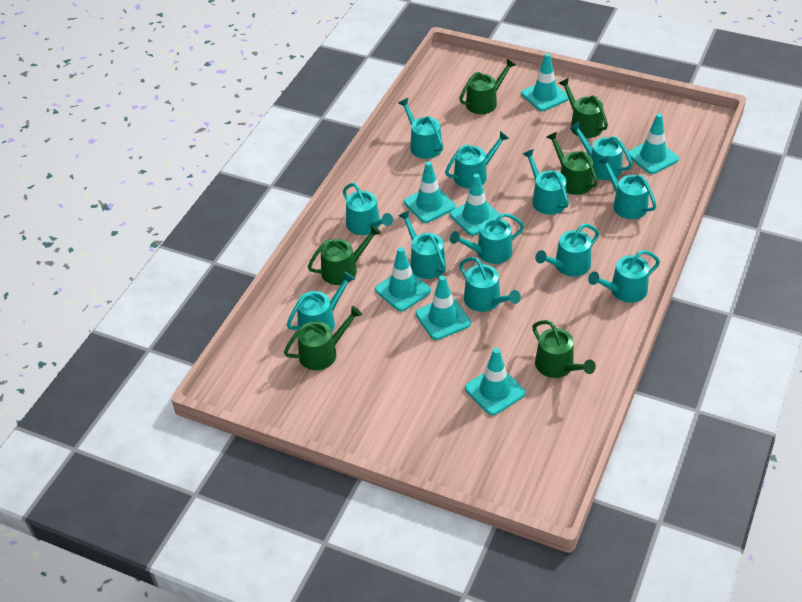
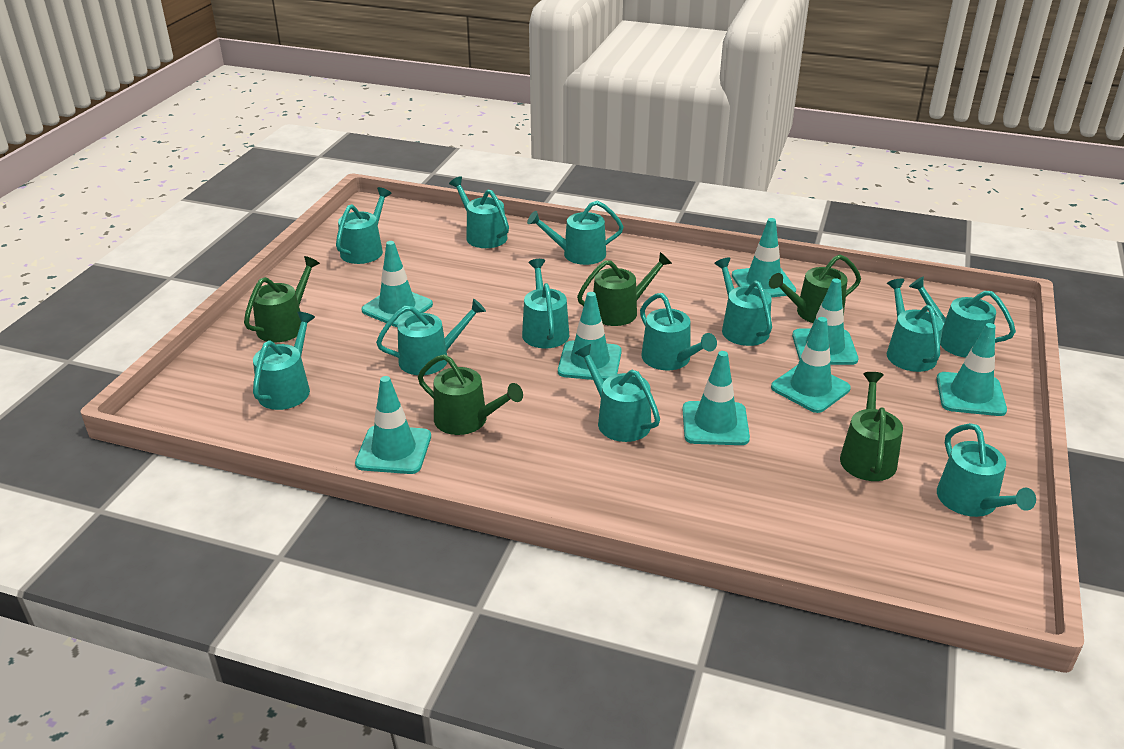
green watering can: [284,306,362,370] [308,225,381,285] [459,59,516,114] [532,320,596,378] [547,132,598,195] [559,78,608,138] = 6 -> [244,256,320,342] [418,354,523,435] [577,252,672,326] [769,254,861,323] [840,372,903,481] = 5
turquoise traffic cone: [375,247,431,311] [404,161,456,223] [416,275,471,340] [450,174,502,236] [465,348,525,415] [521,53,569,111] [628,113,679,174] = 7 -> [355,376,431,474] [362,241,433,327] [558,292,622,381] [682,351,750,445] [732,218,796,298] [771,317,851,413] [792,278,858,365] [936,323,1007,416] = 8

